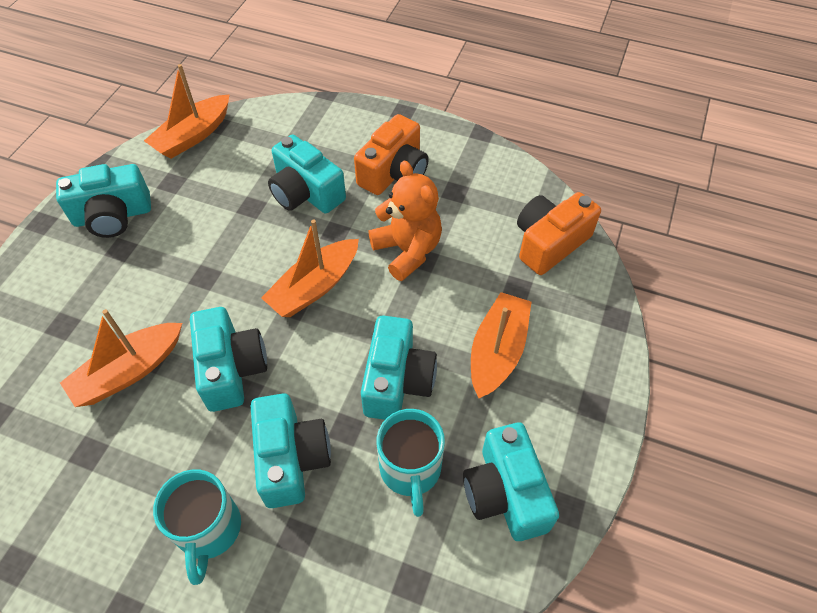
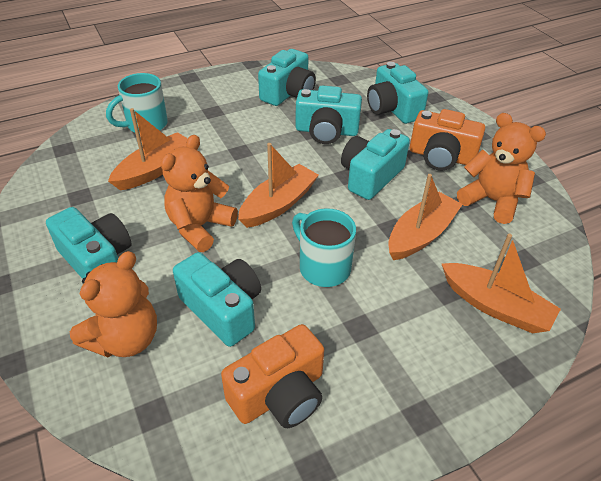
orange teddy bear: [368,160,442,281] = 1 -> [70,251,157,357] [161,135,238,252] [457,113,546,224] = 3

